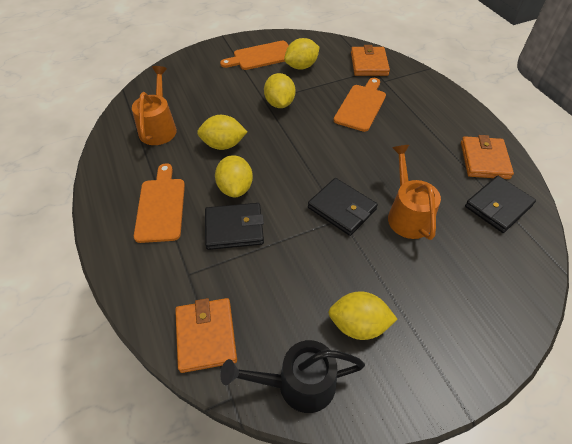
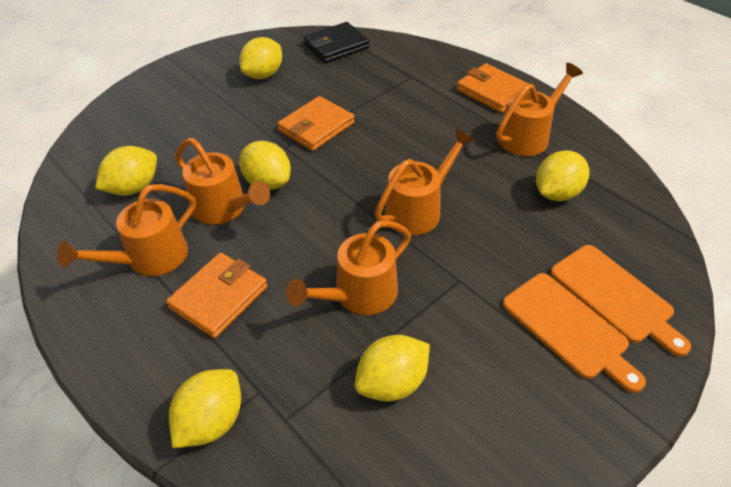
black wallet: [205,203,264,250] [308,178,378,236] [465,176,536,233] = 3 -> [303,22,369,63] = 1
black watering can: [221,340,365,413] = 1 -> none = 0
orange cutting board: [134,163,185,243] [220,41,289,70] [334,78,386,132] = 3 -> [503,273,646,393] [551,245,691,357] = 2
orange watering can: [132,66,177,145] [388,145,441,240] = 2 -> [57,184,196,276] [175,138,270,225] [286,220,411,315] [375,129,475,235] [496,63,583,156] = 5
yellow lemon: [197,115,247,150] [215,155,253,198] [264,73,296,108] [284,38,320,70] [328,291,397,340] = 5 -> [95,146,157,196] [169,369,241,448] [239,37,282,79] [239,141,291,190] [355,335,430,401] [536,150,589,201] = 6

